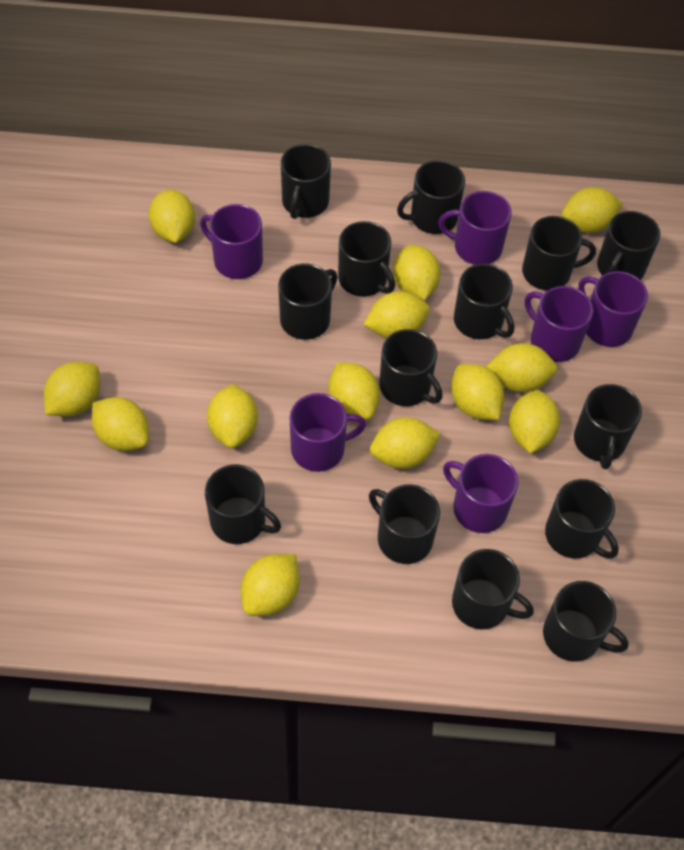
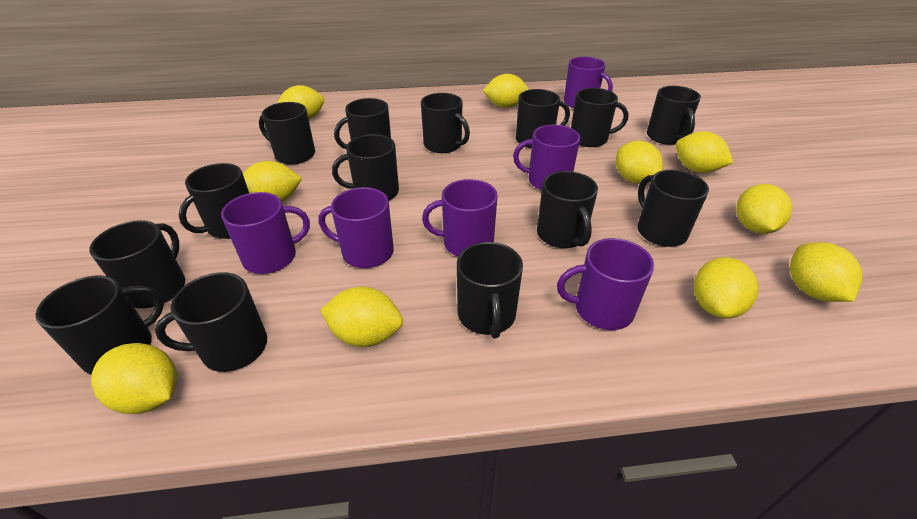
yellow lemon: [44,362,100,416] [92,397,149,451] [148,189,195,243] [207,384,258,448] [241,554,300,616] [328,362,380,420] [363,291,430,339] [370,417,441,469] [393,245,441,300] [451,364,504,420] [486,343,557,392] [509,390,560,454] [561,187,623,233] = 13 -> [91,343,177,414] [243,161,302,202] [277,85,324,119] [320,287,403,347] [483,74,529,108] [616,141,663,184] [676,131,733,173] [694,257,758,319] [736,184,792,234] [790,242,862,302] = 10

